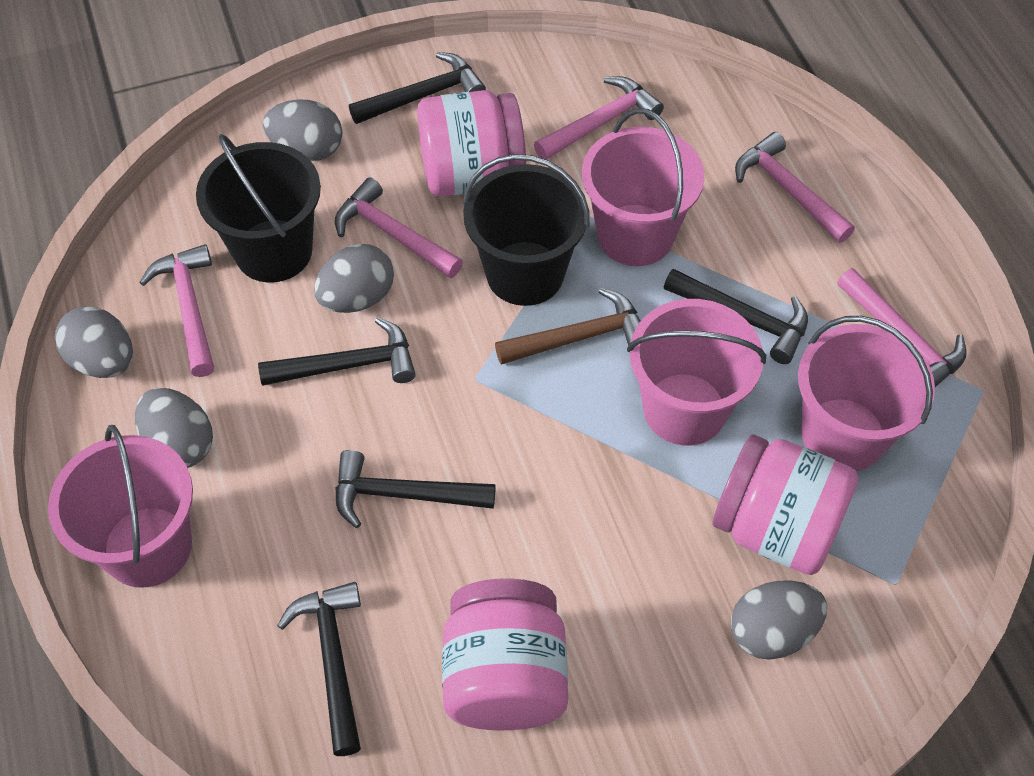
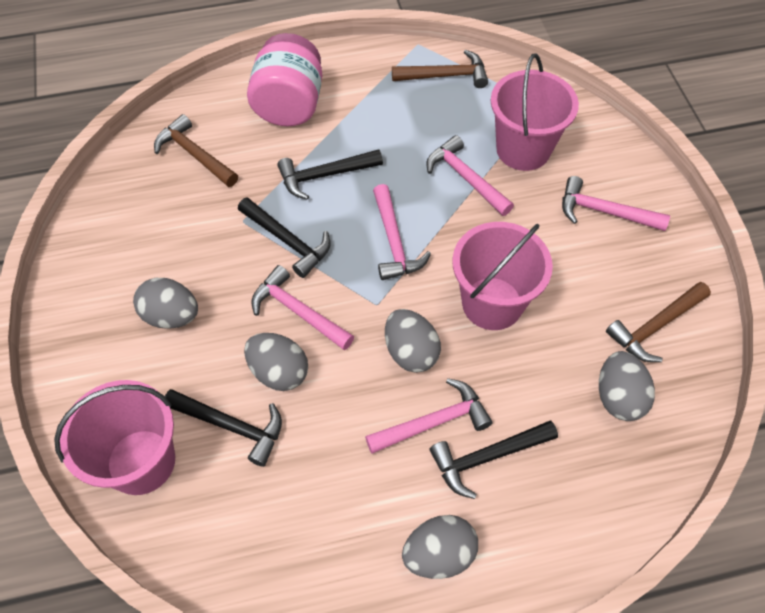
black bucket: [196,134,321,282] [463,154,590,306] = 2 -> none = 0
black hammer: [258,317,416,386] [277,582,361,756] [336,450,496,528] [349,52,486,124] [664,269,808,364] = 5 -> [165,389,282,467] [238,197,331,278] [277,149,383,200] [429,420,558,499] = 4
brown hammer: [495,288,641,365] = 1 -> [154,114,238,187] [392,50,488,88] [606,282,711,362] = 3
pink bucket: [48,425,193,588] [582,108,705,266] [627,299,766,446] [798,316,935,471] = 4 -> [54,380,175,495] [452,222,553,330] [491,54,579,171] = 3
pink jar: [417,90,526,197] [442,578,568,730] [713,434,858,575] = 3 -> [247,33,322,126] = 1

